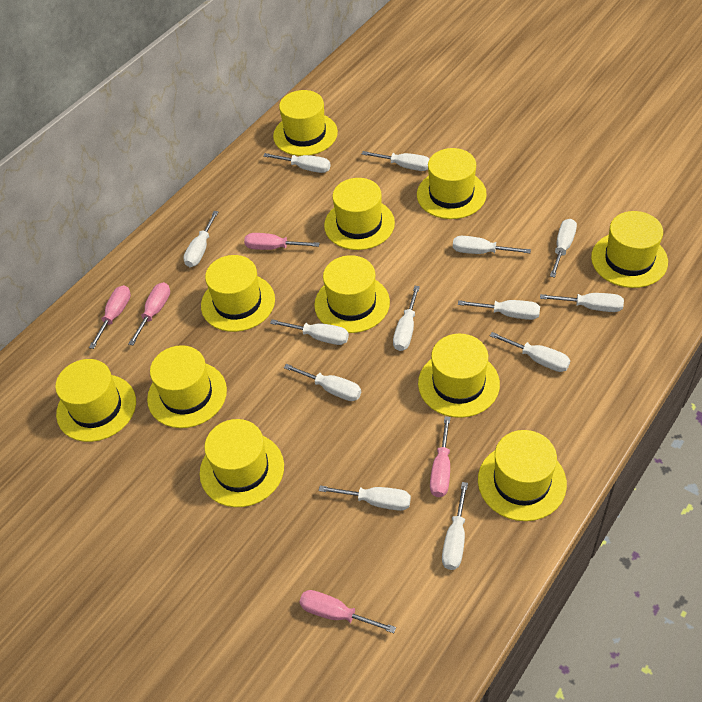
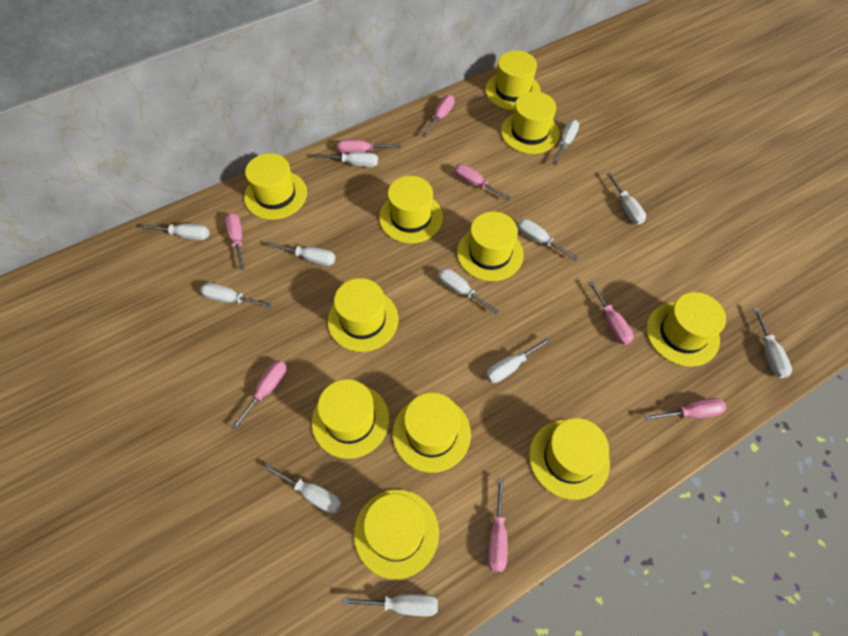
pink screwdriver: [89,285,131,349] [129,282,170,345] [244,233,320,250] [299,590,396,633] [430,416,451,497] = 5 -> [225,213,245,270] [231,360,287,430] [337,139,401,154] [422,95,455,137] [454,164,511,201] [488,478,508,572] [588,281,634,345] [645,398,726,421] = 8
white screwdriver: [183,211,218,267] [263,153,331,173] [270,319,349,345] [284,364,361,401] [319,486,411,511] [362,151,429,171] [393,286,420,351] [442,482,468,570] [453,236,531,254] [458,300,540,320] [490,332,570,372] [540,293,624,312] [550,219,577,278] = 13 -> [140,224,209,240] [200,283,272,308] [264,464,341,514] [267,242,336,266] [314,152,378,167] [342,594,438,616] [438,268,499,315] [486,337,551,383] [517,219,578,261] [552,120,579,165] [607,173,646,225] [753,307,792,378] = 12

